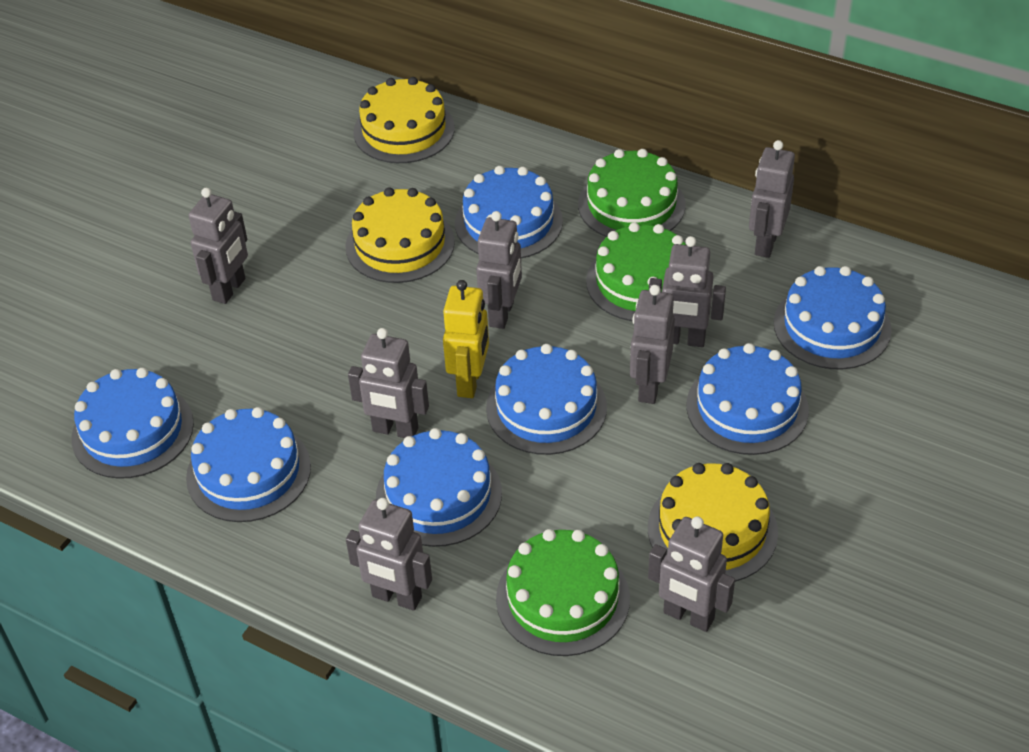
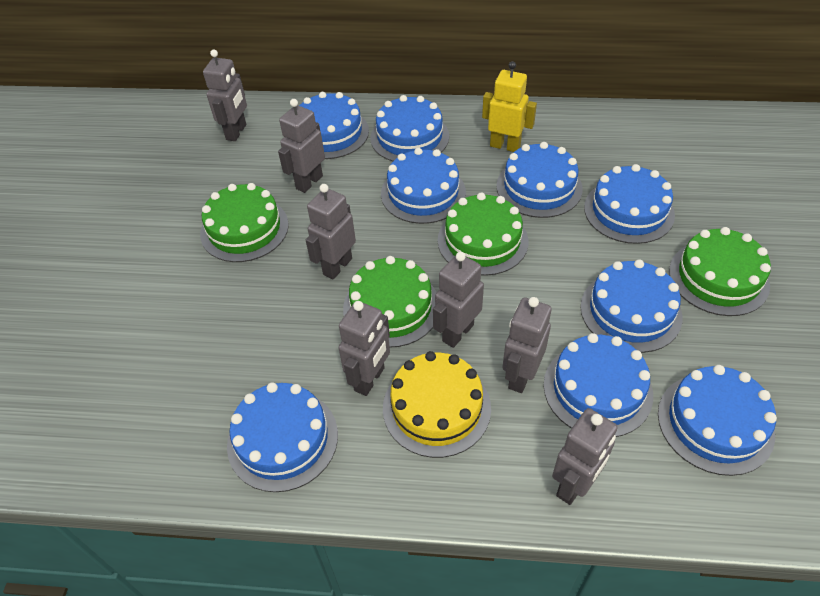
blue cake: [71,368,194,479] [186,407,311,522] [376,428,502,547] [455,166,563,258] [486,344,607,455] [686,343,809,455] [774,266,892,369] = 7 -> [227,382,338,492] [299,92,369,159] [370,95,449,161] [381,148,466,224] [496,142,583,218] [543,333,653,437] [580,259,683,353] [584,164,675,244] [658,365,777,476] = 9
green cake: [496,529,630,656] [578,149,686,237] [586,222,686,321] = 3 -> [200,183,289,262] [343,256,437,348] [438,193,528,276] [669,227,771,316] = 4
grey robot: [188,188,248,304] [346,498,432,611] [348,328,429,438] [476,211,522,329] [630,285,675,404] [648,516,735,632] [649,236,726,347] [749,140,795,258] = 8 -> [203,49,247,141] [278,99,325,193] [306,184,356,280] [339,301,390,396] [433,252,484,348] [502,297,552,393] [552,408,618,505] = 7
yellow cake: [345,188,455,283] [353,77,455,163] [648,463,778,582] = 3 -> [383,351,491,458] = 1

